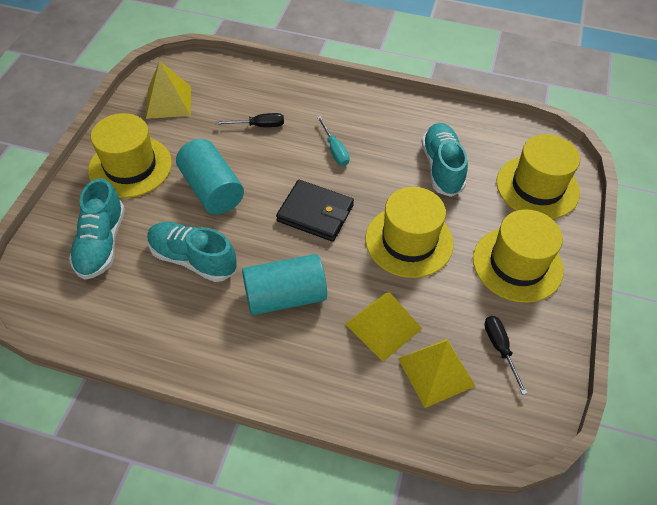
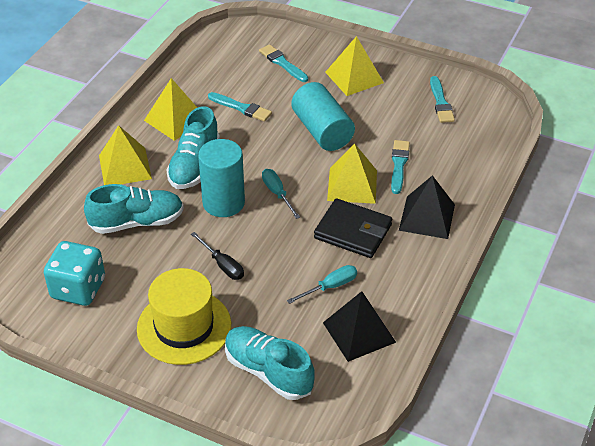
black pyramid: none = 0 -> [323,291,396,362] [399,175,455,239] = 2
black screwdriver: [216,113,284,127] [484,316,528,395] = 2 -> [191,232,244,280] = 1
turquoise brush: none = 0 -> [208,92,272,122] [259,44,308,82] [391,140,410,194] [430,76,455,123] = 4
turquoise dice: none = 0 -> [44,241,105,306] = 1
turquoise screwdriver: [317,116,350,166] = 1 -> [262,169,300,219] [287,265,357,304] = 2
yellow hat: [88,113,172,198] [365,187,454,278] [473,210,564,303] [496,134,580,219] = 4 -> [137,268,231,365] = 1
yellow pyramid: [146,61,191,119] [345,292,422,362] [398,339,475,408] = 3 -> [99,125,152,185] [144,78,197,141] [325,36,384,96] [327,143,377,204] = 4

